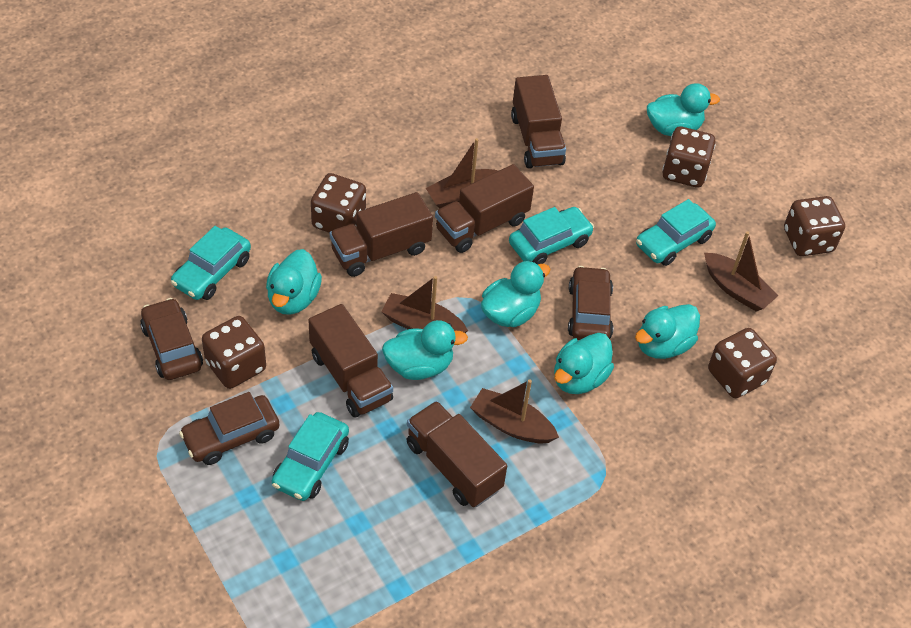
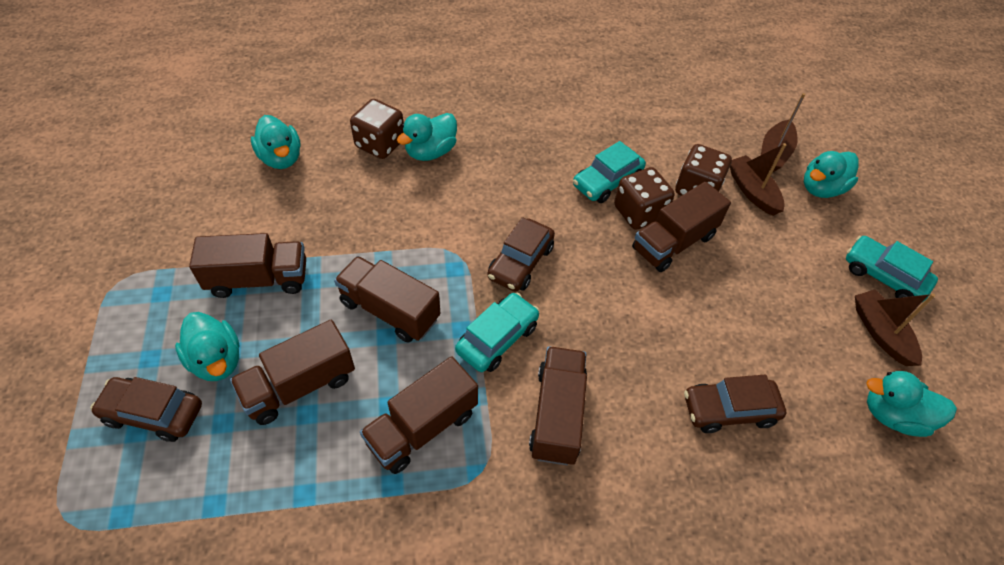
brown boat: [381,276,468,333] [426,138,498,209] [470,380,559,444] [704,231,779,311] = 4 -> [730,143,787,216] [761,93,806,172] [855,289,935,366] = 3
brown dice: [202,316,266,389] [311,173,366,233] [662,126,716,188] [708,328,777,398] [784,196,845,256] = 5 -> [350,99,404,159] [614,167,674,230] [675,144,732,196] = 3
brown truck: [308,304,393,417] [330,192,433,277] [406,401,507,507] [435,164,534,253] [511,75,566,169] = 5 -> [189,233,306,298] [230,320,355,425] [334,256,440,343] [360,356,478,474] [529,346,587,465] [632,181,731,272] = 6
turquoise car: [171,226,251,300] [272,412,349,501] [509,207,594,265] [636,199,716,266] = 4 -> [455,293,539,372] [573,141,646,203] [846,236,938,302] = 3
turquoise duck: [266,249,322,315] [382,320,468,380] [481,261,550,327] [554,333,614,394] [635,304,700,359] [647,83,720,136] = 6 -> [175,312,240,381] [251,115,301,169] [397,113,457,161] [804,151,859,198] [866,371,957,437] = 5

